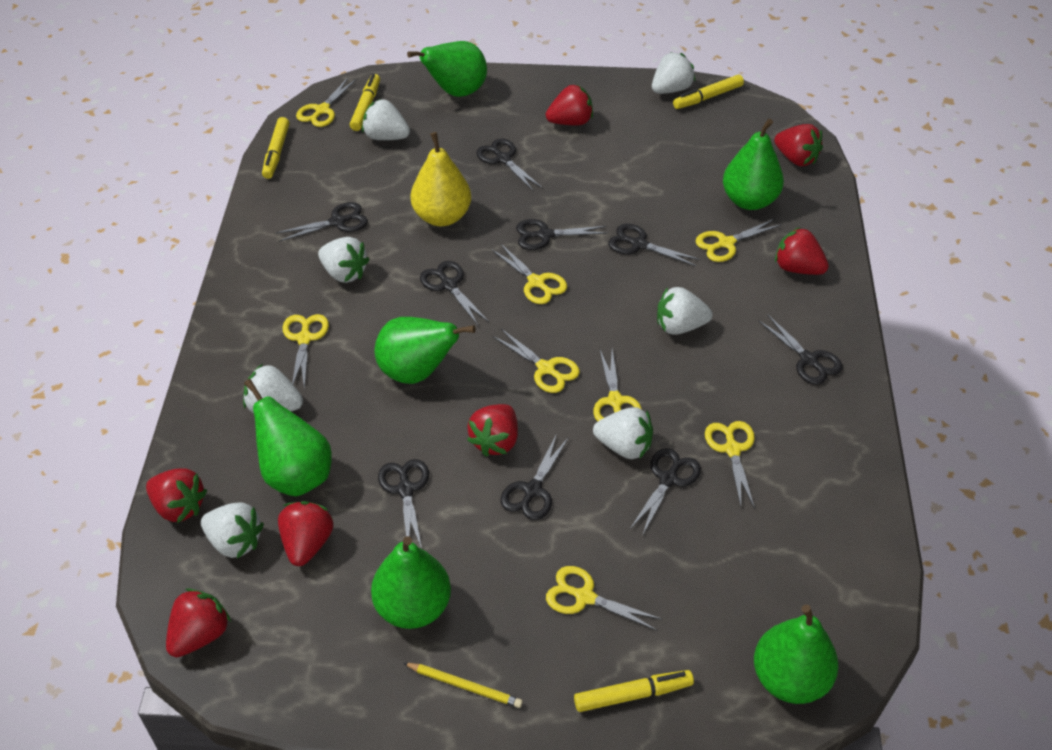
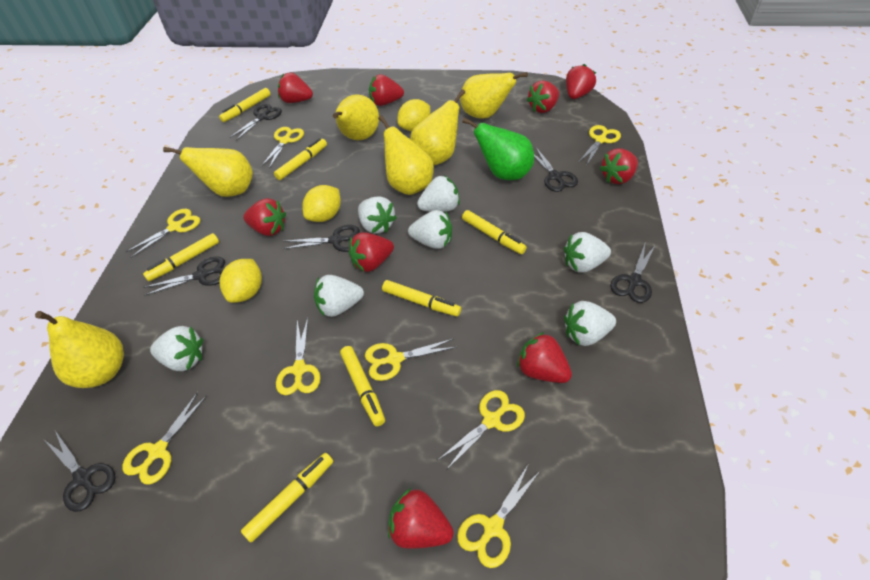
black scissors: [276,202,368,242] [378,459,429,549] [420,261,489,325] [476,139,543,192] [501,434,569,520] [516,219,608,250] [608,224,700,266] [630,448,701,536] [758,315,843,385] = 9 -> [44,430,116,512] [143,257,225,296] [230,104,282,141] [283,225,360,252] [534,148,578,192] [610,244,656,303] = 6
green pear: [244,379,332,496] [371,536,451,629] [375,317,476,384] [407,41,487,97] [723,119,784,210] [754,605,839,704] = 6 -> [462,118,534,180] = 1
red strawberry: [146,469,207,523] [166,589,231,657] [278,501,333,566] [467,404,518,456] [546,85,593,125] [774,124,823,166] [775,227,829,275] = 7 -> [243,198,286,236] [278,72,313,103] [349,232,394,272] [369,74,404,106] [388,488,454,549] [517,332,572,383] [527,80,560,113] [566,64,596,99] [599,148,638,184] = 9
yellow lemon: none = 0 -> [220,259,262,303] [302,185,341,222] [397,99,431,131] = 3
yellow marker: [262,117,289,179] [350,74,380,131] [574,670,694,712] [673,75,744,109] = 4 -> [143,233,219,281] [219,88,270,122] [241,453,333,542] [274,138,327,180] [340,346,385,426] [382,280,461,317] [462,210,527,254] = 7
yellow pear: [410,132,471,226] = 1 -> [35,311,124,388] [163,147,253,197] [333,94,379,140] [378,115,434,195] [410,89,465,166] [460,72,528,119] = 6
yellow pencil: [404,663,523,708] = 1 -> none = 0

